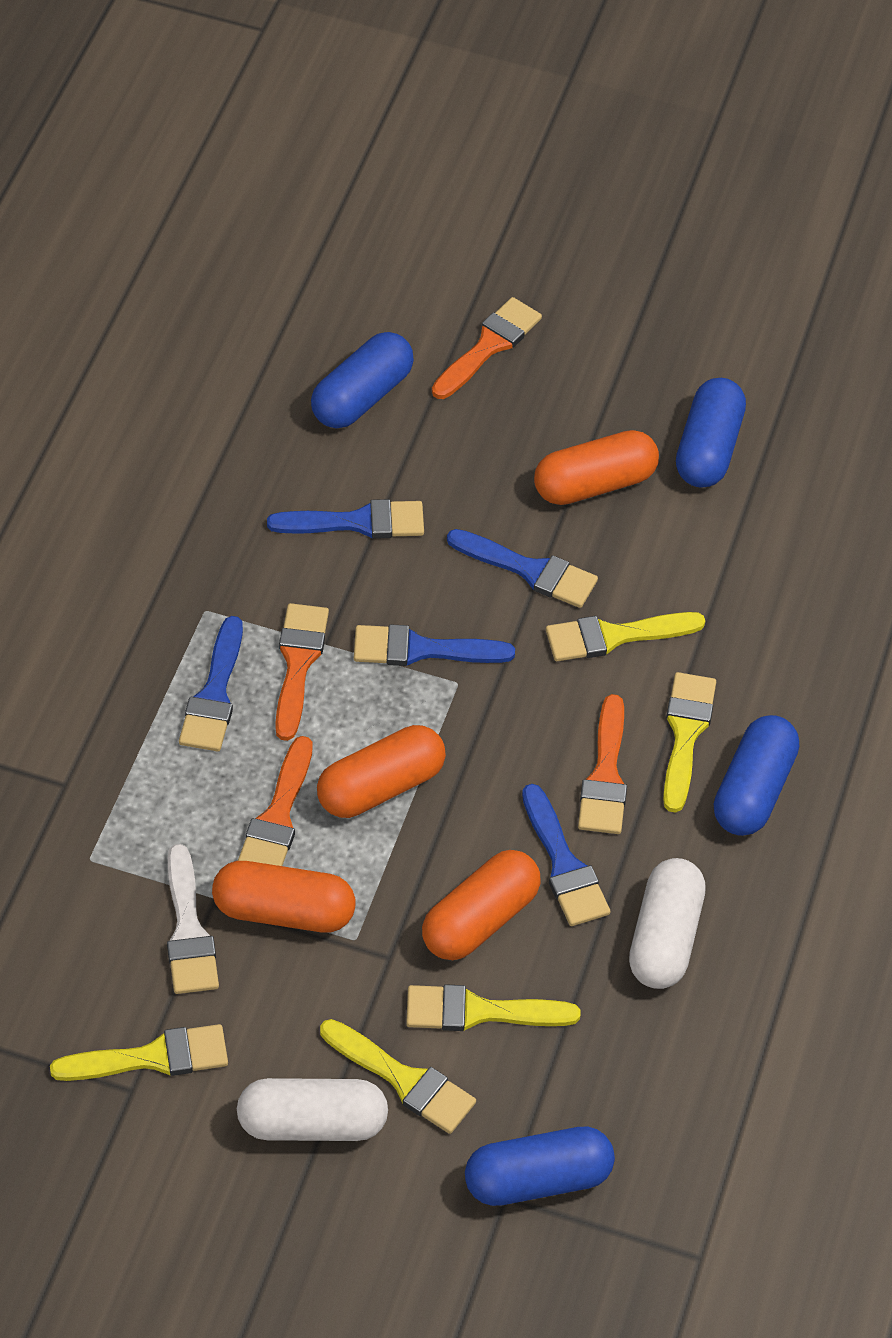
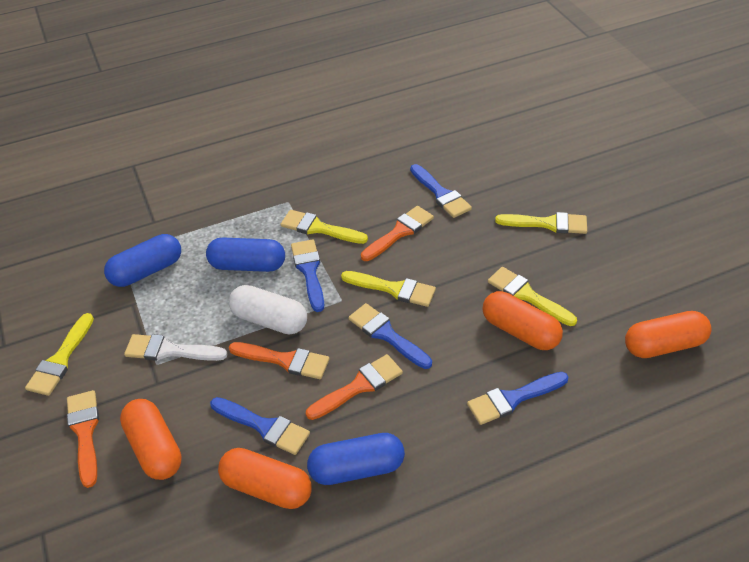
blue capsule: [311,332,414,429] [465,1127,615,1206] [676,378,746,488] [714,715,799,836] = 4 -> [104,234,181,287] [206,238,285,272] [307,433,405,485] = 3
white capsule: [237,1078,388,1141] [629,858,706,989] = 2 -> [229,285,307,334] = 1

